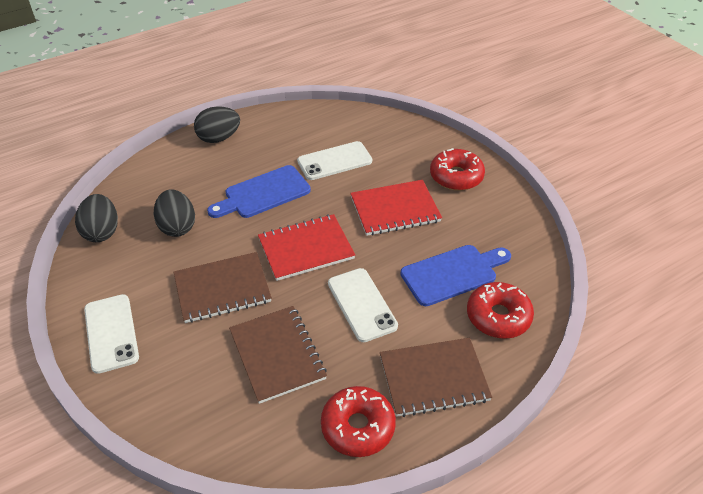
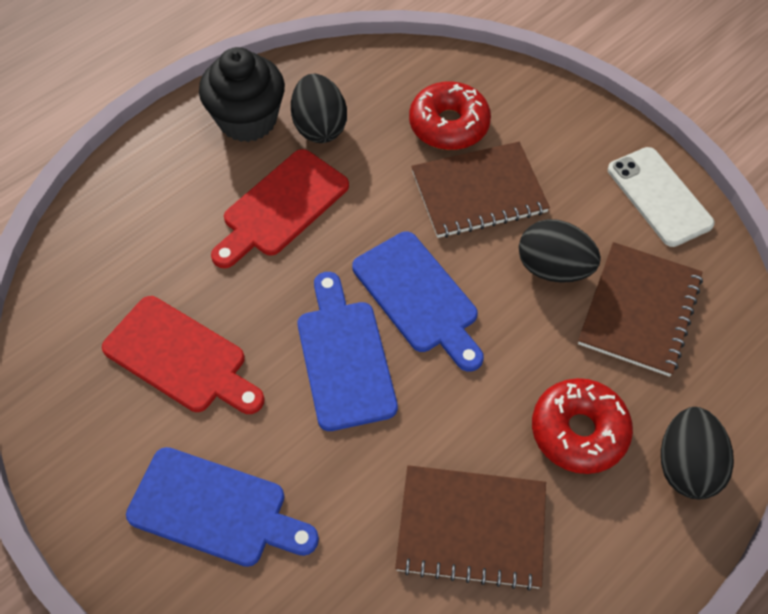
black cupcake: none = 0 -> [199,47,285,142] = 1
blue cutting board: [207,165,311,218] [400,245,511,306] = 2 -> [126,447,319,567] [297,272,398,431] [352,232,484,372] = 3
red cutting board: none = 0 -> [102,296,264,414] [211,149,349,268] = 2
red donut: [321,386,396,457] [430,148,485,191] [467,282,534,339] = 3 -> [409,81,491,150] [532,378,633,474] = 2
red notebook: [258,214,355,281] [350,180,442,236] = 2 -> none = 0
white phone: [84,294,139,374] [297,141,372,180] [328,268,398,342] = 3 -> [608,147,715,247] = 1

